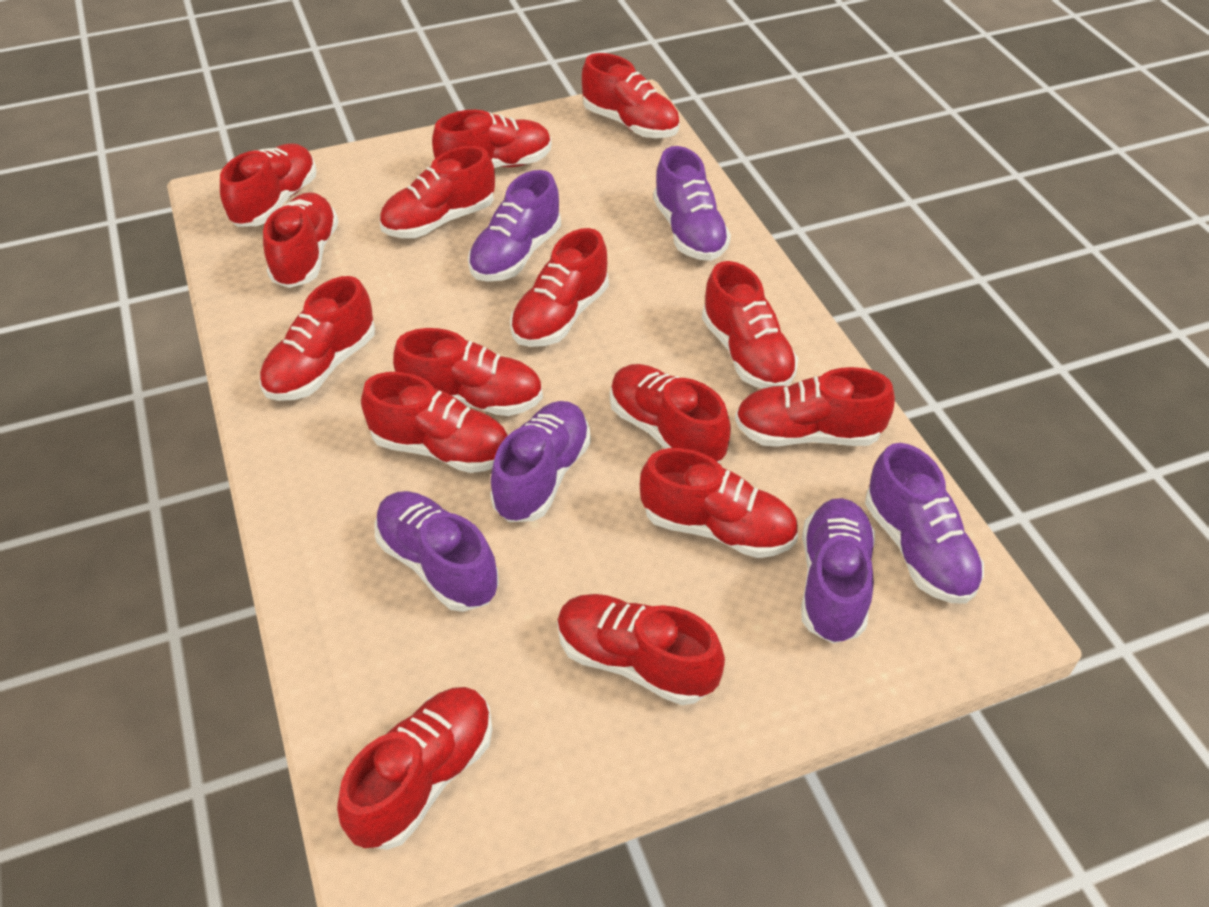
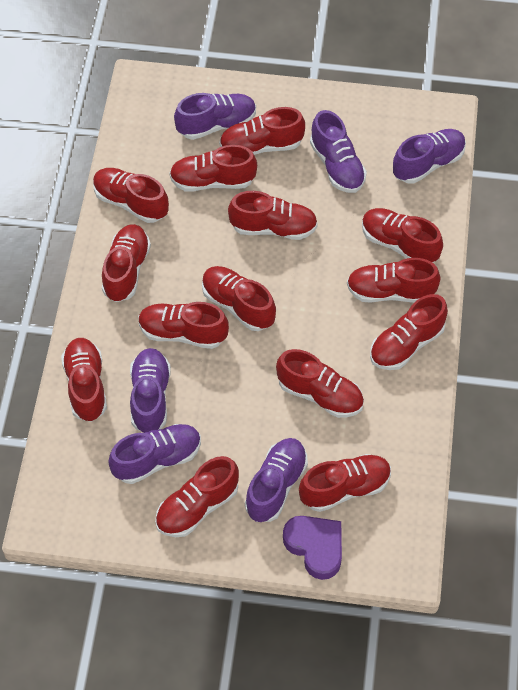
purple heart: none = 0 -> [283,516,342,580] = 1
red shoe: [220,143,317,227] [260,276,375,401] [263,192,339,288] [337,687,493,850] [361,372,508,473] [379,146,495,238] [393,328,543,416] [432,110,551,168] [510,228,609,347] [557,594,725,705] [582,53,680,138] [610,364,731,463] [640,448,798,558] [702,261,798,389] [735,367,895,447] = 15 -> [61,338,107,422] [93,168,169,223] [102,224,151,302] [138,302,229,349] [155,456,239,537] [169,145,257,192] [202,266,276,331] [219,107,305,155] [228,191,318,240] [276,349,364,418] [299,454,391,512] [347,258,441,303] [362,208,443,263] [370,294,448,370] = 14

